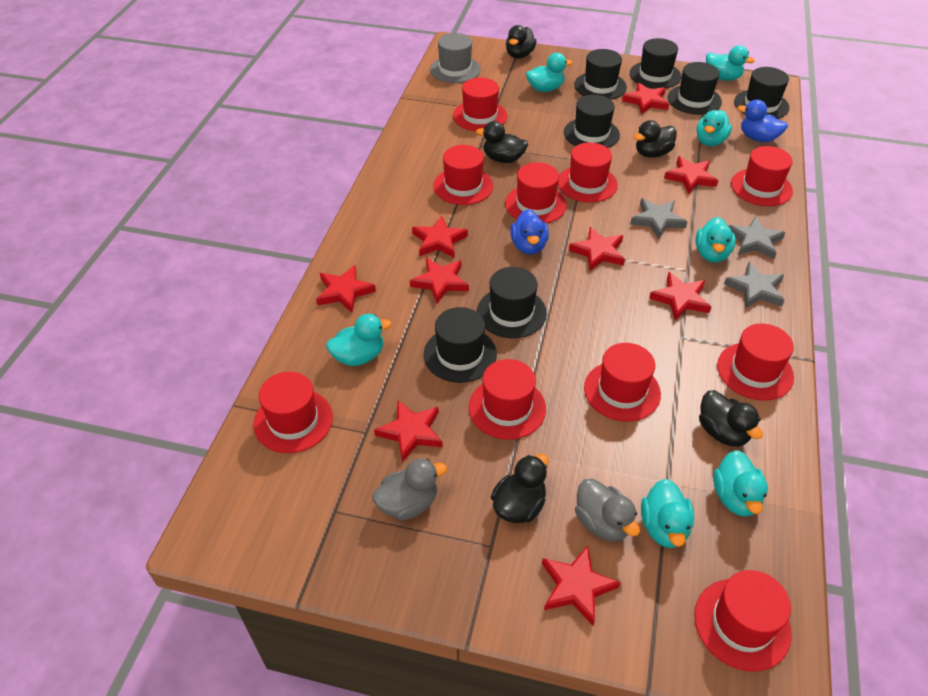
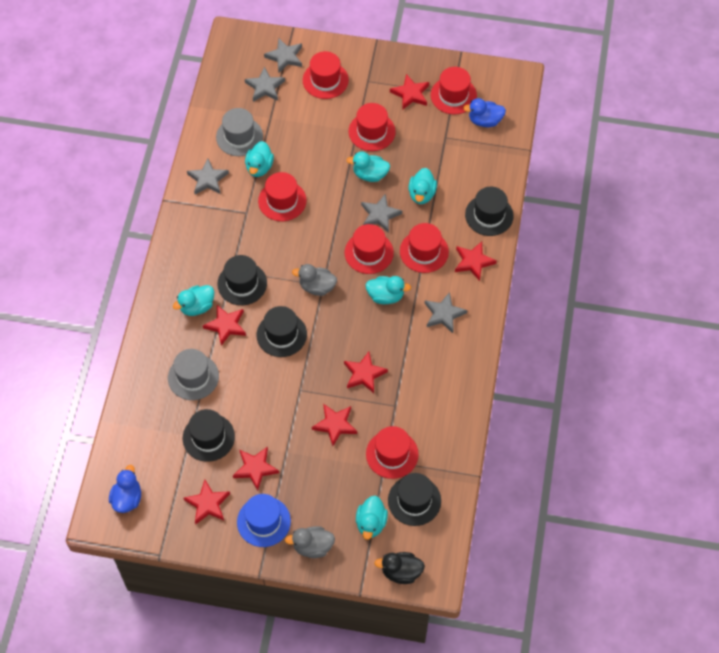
black duck: [476,121,528,163] [491,454,549,523] [506,25,537,59] [634,120,677,158] [699,390,763,447] = 5 -> [374,552,425,584] = 1
black hat: [424,307,497,383] [477,267,547,338] [564,95,620,148] [574,49,627,100] [630,38,681,89] [668,62,722,115] [734,67,789,119] = 7 -> [183,409,235,462] [217,255,267,305] [257,306,307,357] [388,473,441,526] [465,187,514,236] = 5
blue hat: none = 0 -> [237,494,291,547] = 1
grey hat: [430,33,481,83] = 1 -> [168,349,219,400] [216,108,263,156] = 2
grey star: [630,198,687,239] [724,262,785,308] [728,216,785,259] = 3 -> [187,158,229,195] [245,67,285,102] [264,38,302,73] [361,194,402,233] [425,292,467,333] = 5
red hat: [254,372,333,453] [433,145,493,205] [453,78,507,131] [469,359,546,440] [505,162,567,223] [558,142,618,202] [584,343,661,422] [694,570,792,672] [717,323,794,401] [731,146,793,206] = 10 -> [258,172,306,221] [303,51,349,99] [345,224,394,274] [349,103,396,151] [366,426,419,479] [400,223,449,273] [431,67,477,115] = 7
red star: [316,265,376,313] [374,400,443,462] [410,258,469,304] [412,216,468,258] [542,546,621,625] [569,227,625,271] [622,83,669,114] [649,272,711,321] [664,156,718,194] = 9 -> [184,480,230,525] [203,305,246,346] [233,447,279,491] [312,404,357,446] [344,352,388,393] [390,74,429,110] [455,241,497,281] = 7
turquoise duck: [326,314,392,366] [526,53,573,92] [641,479,694,548] [695,217,736,262] [696,110,732,146] [706,45,755,81] [713,450,768,517] = 7 -> [173,285,214,316] [245,141,274,177] [347,151,390,182] [356,496,388,540] [366,276,411,304] [408,168,437,204] = 6

